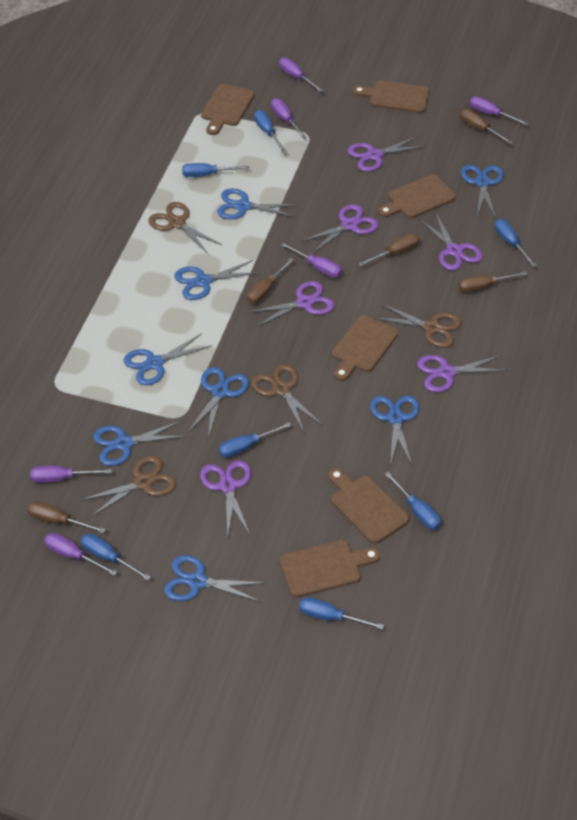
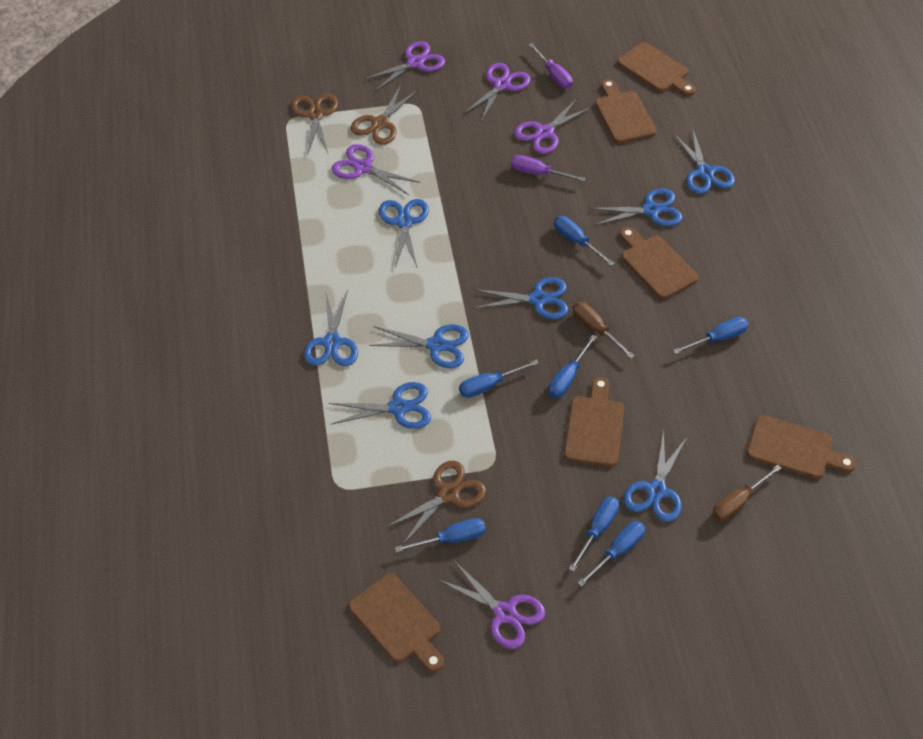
brown scissors: [80,456,176,517] [148,202,222,254] [251,364,322,432] [374,303,462,348] = 4 -> [291,94,338,156] [351,85,419,145] [387,461,486,544] = 3
brown screwdriver: [28,501,106,533] [247,258,294,303] [359,234,419,266] [458,271,528,292] [460,109,513,144] = 5 -> [573,302,635,358] [713,464,781,521] = 2
purple scissors: [200,460,251,536] [249,281,334,327] [300,204,379,253] [348,136,426,172] [417,355,508,392] [419,212,483,271] = 6 -> [332,144,420,195] [363,41,445,91] [437,561,545,649] [463,63,531,122] [514,98,592,154] = 5
purple screwdriver: [30,466,112,483] [44,533,117,576] [271,98,307,139] [279,58,324,92] [281,243,342,278] [470,97,529,126] = 6 -> [511,155,586,181] [528,43,573,89] = 2

